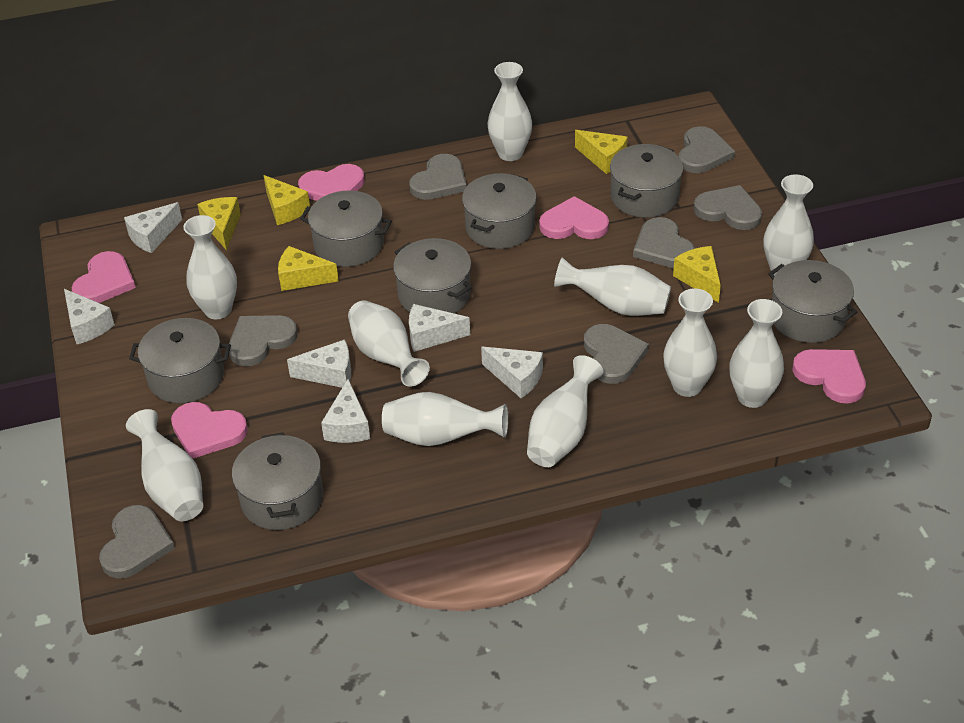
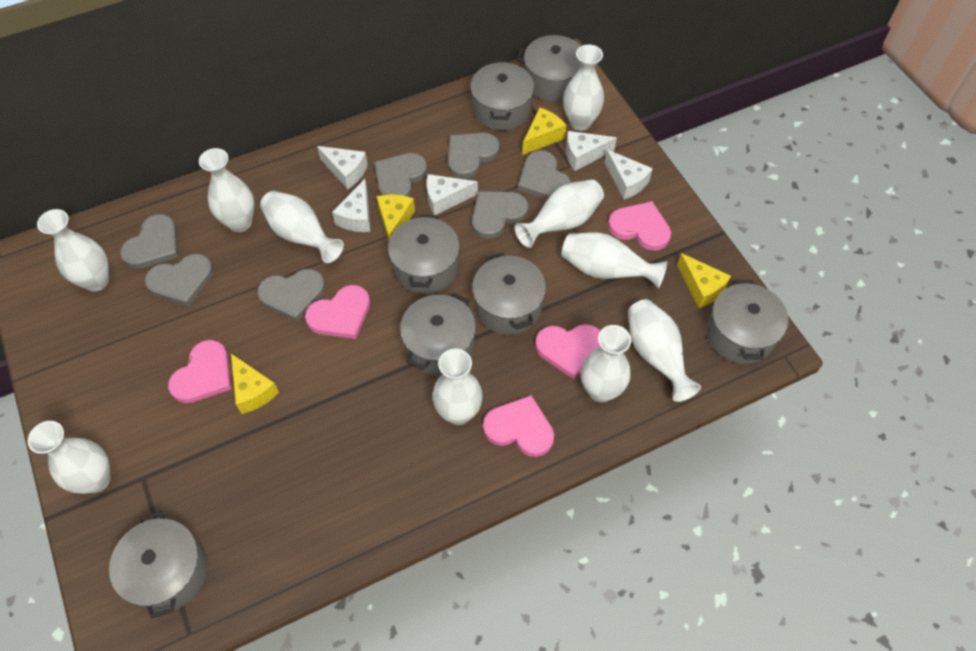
white cheese: [64,289,115,344] [124,202,182,253] [287,339,351,388] [321,379,370,443] [409,304,470,352] [481,346,543,398] = 6 -> [317,146,368,189] [332,179,371,232] [427,174,478,215] [566,131,617,171] [604,150,653,200] = 5
yellow cheese: [197,197,241,251] [263,175,310,225] [278,246,339,291] [575,130,628,174] [673,246,721,303] = 5 -> [231,354,279,414] [376,194,415,241] [522,107,566,155] [677,253,731,308] = 4

